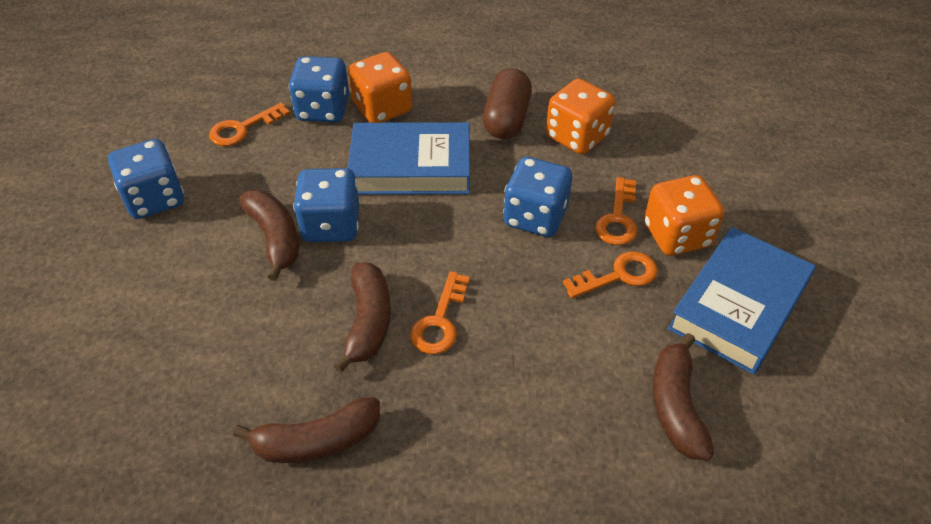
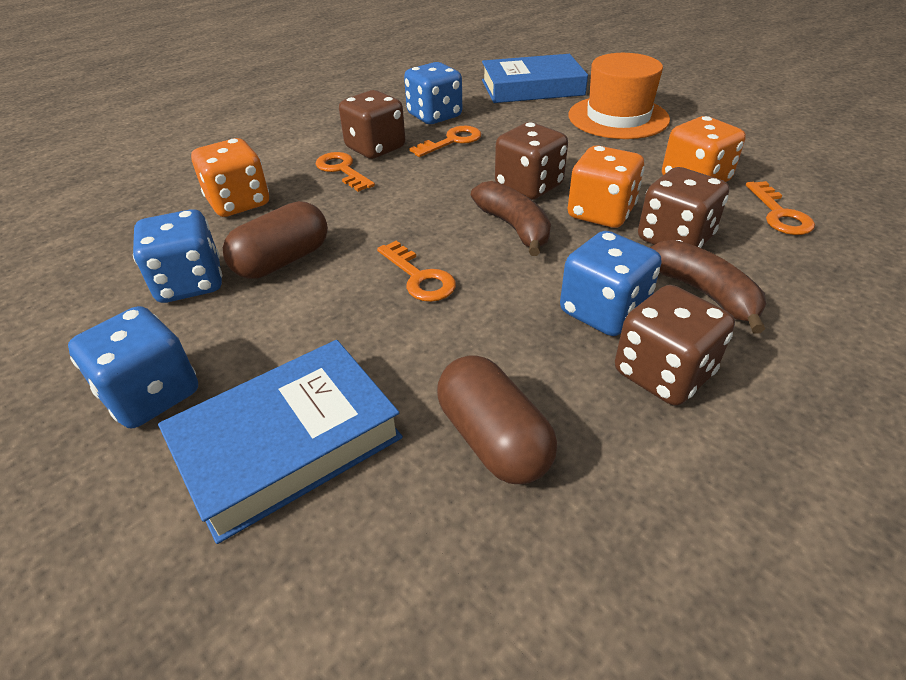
brown banana: [233,397,380,463] [239,190,299,281] [334,263,391,373] [653,333,714,461] = 4 -> [471,181,551,256] [649,240,766,334] = 2
brown capsule: [483,68,532,139] = 1 -> [223,201,328,279] [437,355,557,484] = 2
brown dice: none = 0 -> [339,90,405,159] [495,122,568,200] [615,285,735,406] [638,167,729,248] = 4
orange hat: none = 0 -> [568,53,670,139] = 1

